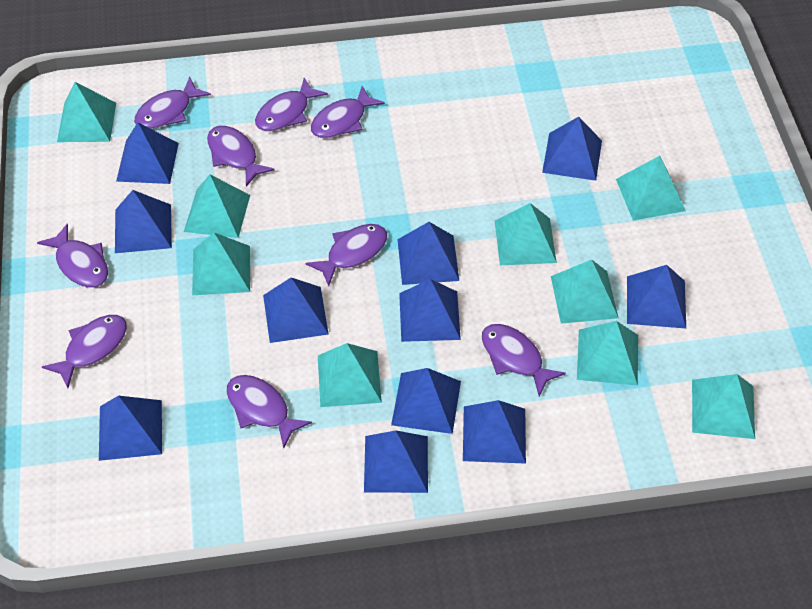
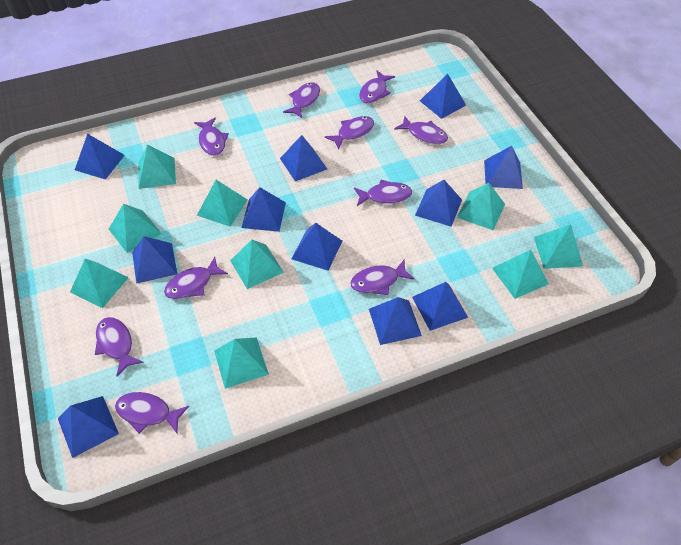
purple fish: [37,224,108,288] [42,315,127,388] [134,77,211,129] [207,126,275,187] [226,375,312,448] [255,78,328,131] [306,224,387,286] [311,86,385,138] [482,324,566,396] = 9 -> [95,317,144,376] [115,392,189,434] [164,257,228,299] [194,117,229,156] [283,82,320,118] [325,116,374,149] [350,260,415,295] [354,180,412,206] [359,71,395,104] [394,116,448,144] = 10

